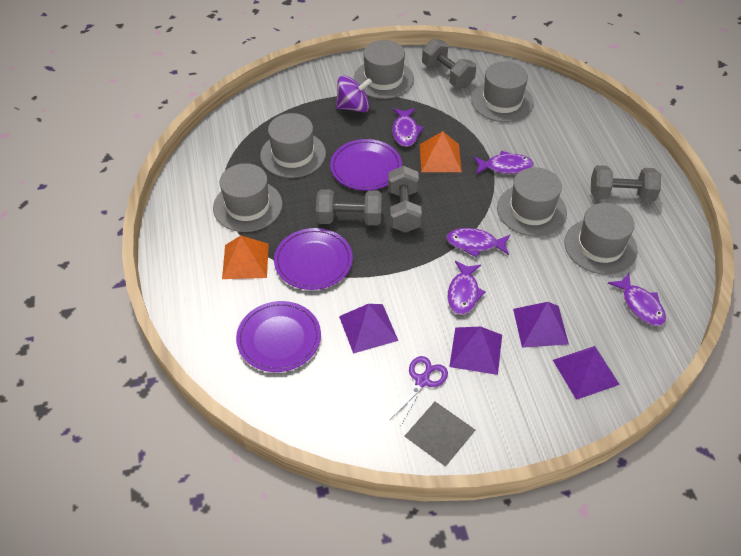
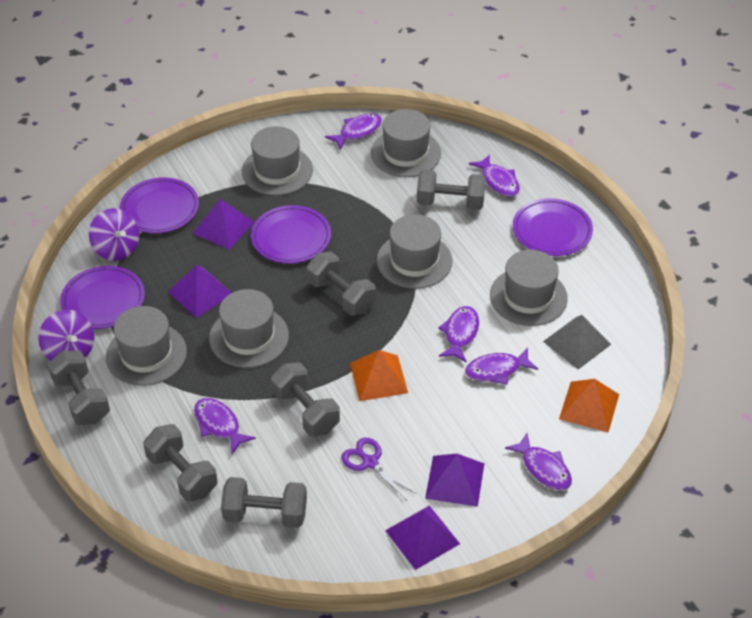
grey dumbbell: [316,189,382,225] [388,166,422,233] [422,39,476,88] [591,165,661,202] = 4 -> [48,351,110,425] [143,424,218,502] [221,477,307,528] [271,362,340,436] [306,252,376,316] [417,170,486,210] = 6
purple fish: [392,108,424,147] [446,228,510,257] [447,261,486,315] [473,151,533,174] [608,273,666,326] = 5 -> [194,398,256,454] [325,113,382,150] [438,306,479,363] [465,348,538,385] [469,154,520,197] [505,433,572,490] = 6
purple plate: [236,301,321,372] [274,228,353,290] [330,139,402,191] = 3 -> [60,266,145,329] [120,177,199,233] [251,205,331,264] [513,198,593,256] = 4
purple spinning top: [336,75,372,113] = 1 -> [38,310,94,361] [89,208,139,261] = 2

